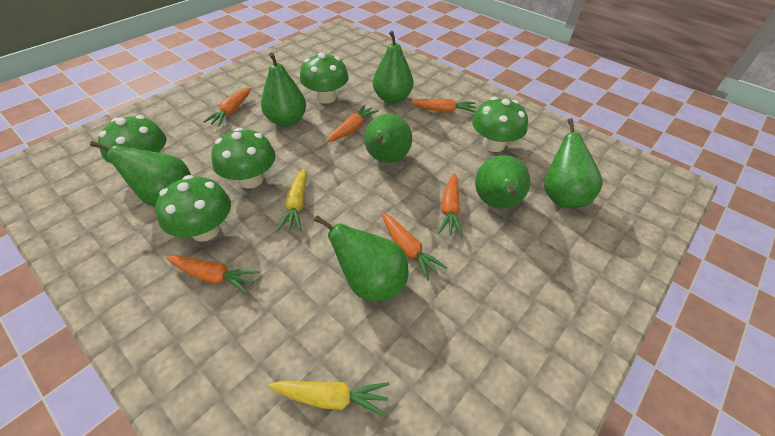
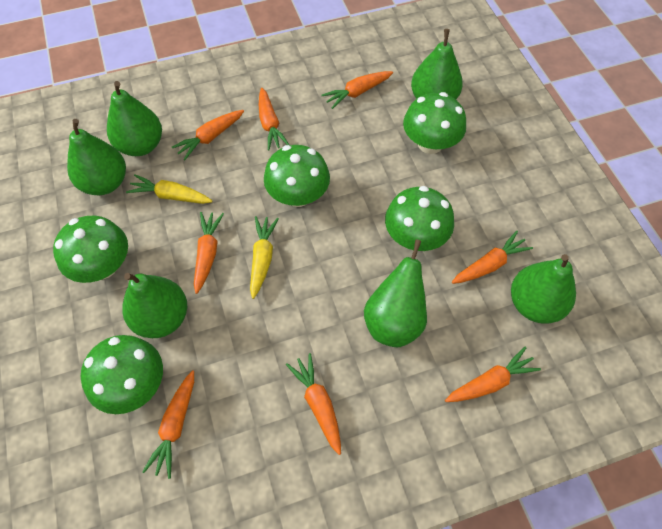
green pear: [90,141,191,207] [261,52,306,127] [314,215,409,301] [364,114,412,163] [373,31,413,104] [475,155,530,209] [544,118,603,208] = 7 -> [67,119,126,195] [107,81,162,156] [122,273,187,338] [364,240,427,347] [411,29,463,99] [511,254,576,324] = 6
orange carrot: [166,255,260,294] [203,88,251,126] [327,105,379,142] [382,213,447,281] [410,99,476,113] [438,173,463,236] = 6 -> [142,370,194,479] [172,110,244,160] [194,212,224,294] [259,87,289,151] [286,353,341,455] [321,71,393,109] [445,347,541,402] [452,231,533,284] = 8

